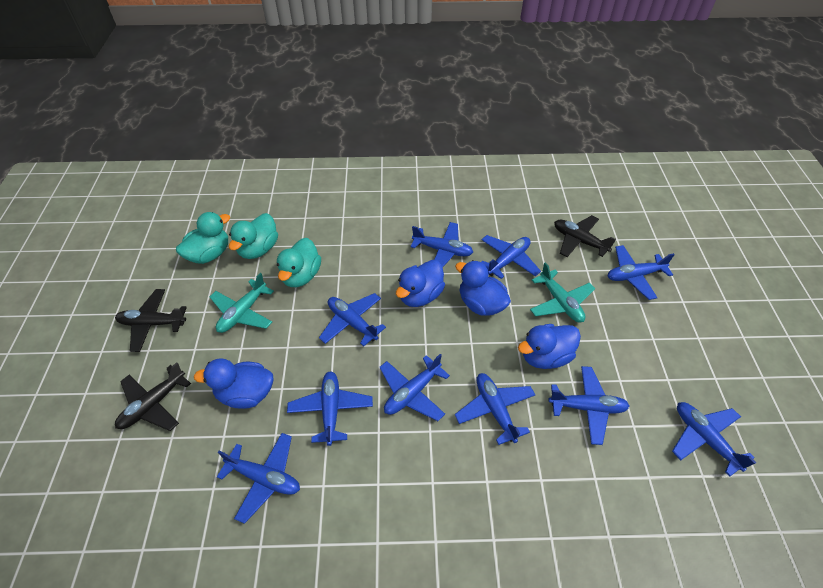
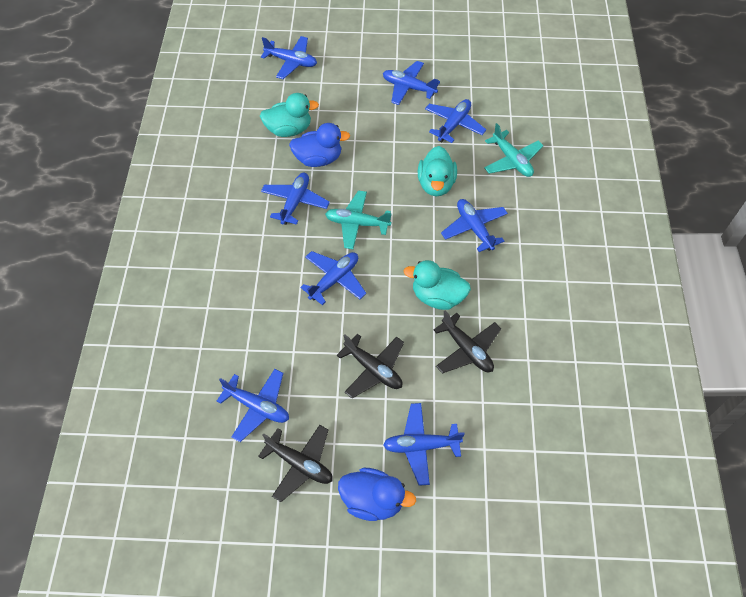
blue duck: [194,358,273,409] [396,260,445,307] [455,260,511,316] [518,324,581,369] = 4 -> [289,123,350,167] [338,468,416,521] = 2
blue plane: [217,433,300,524] [287,371,373,446] [319,293,386,346] [379,354,450,421] [411,222,473,267] [455,373,535,445] [481,235,541,279] [548,366,629,445] [608,245,675,300] [672,402,757,477] = 10 -> [217,369,289,442] [261,36,317,79] [261,173,330,225] [300,251,366,305] [383,61,440,105] [383,403,464,486] [425,99,486,143] [441,199,508,252] = 8

